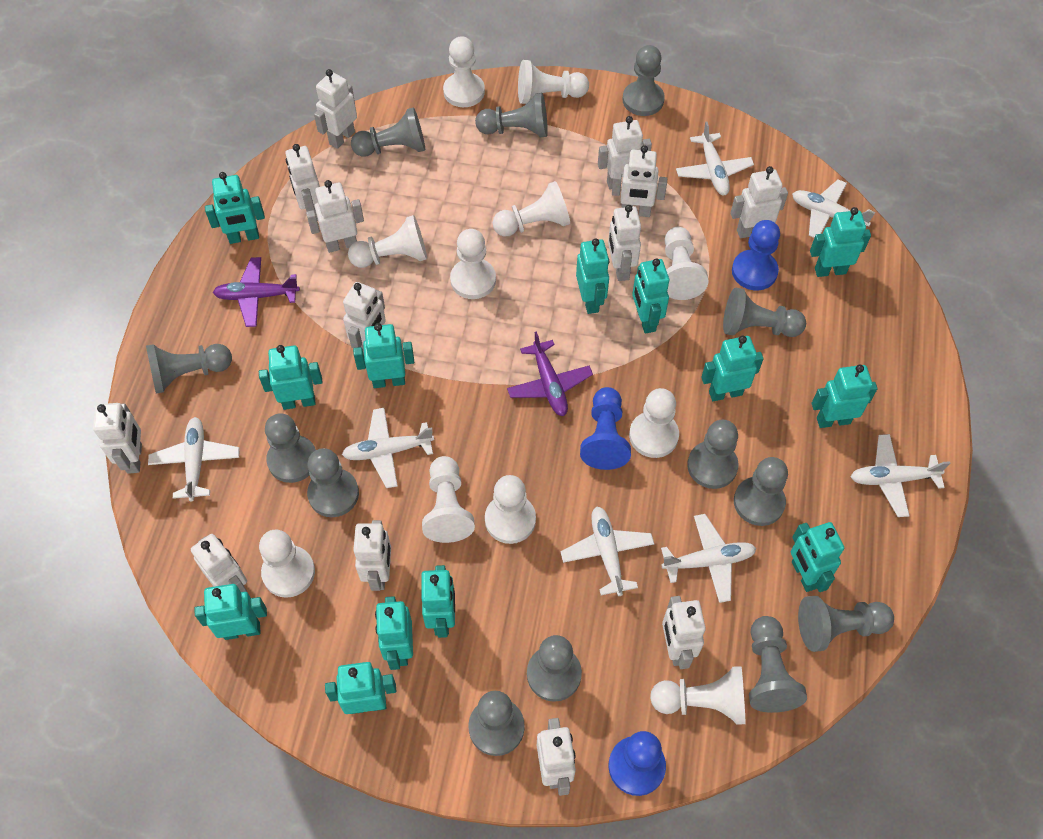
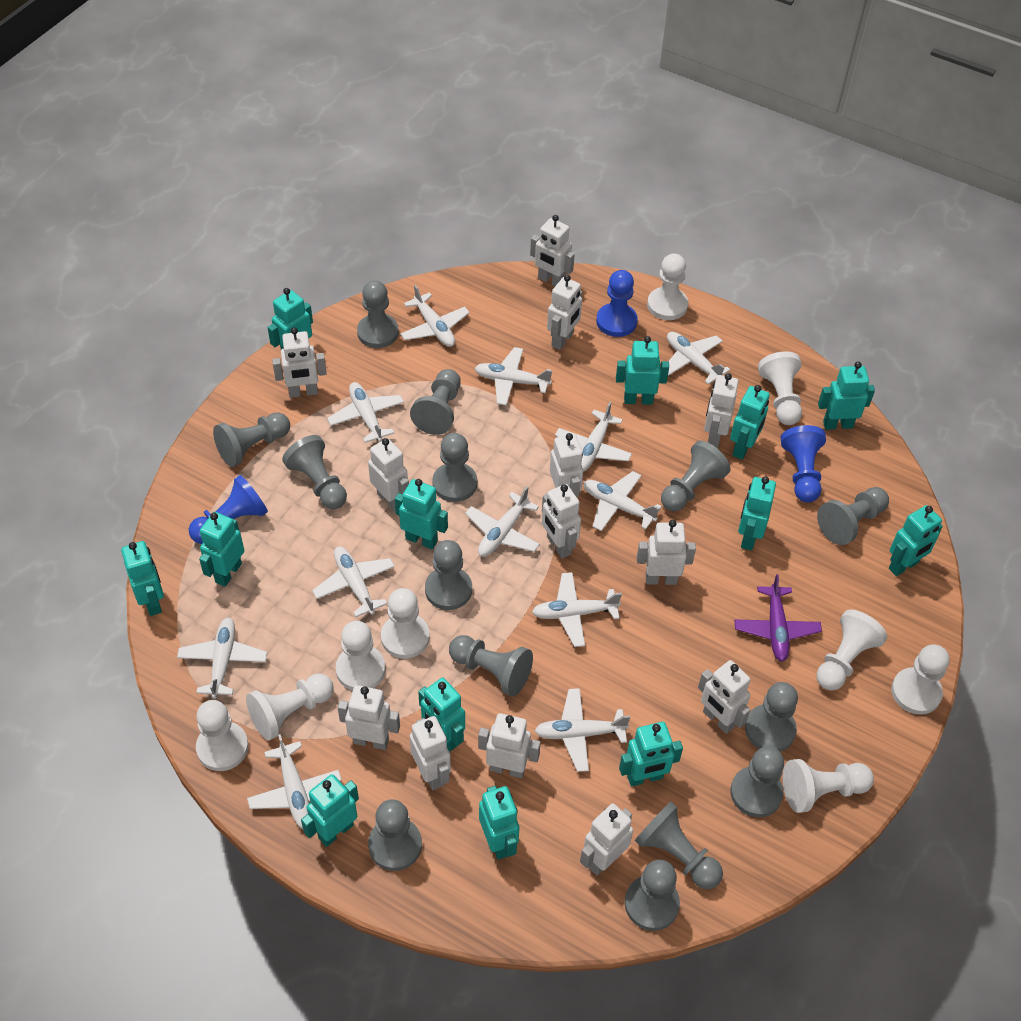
grey pawn: [146,344,232,394] [265,413,316,483] [307,448,359,517] [351,107,425,157] [468,691,525,756] [475,93,548,138] [527,635,582,702] [623,45,665,116] [687,420,739,489] [723,287,806,337] [734,457,788,526] [749,616,807,713] [798,596,894,652] = 13 -> [213,412,290,467] [282,435,347,509] [357,281,399,348] [368,799,422,871] [410,369,461,435] [425,540,472,610] [432,433,477,502] [449,635,533,697] [625,860,680,931] [635,802,723,889] [661,441,731,511] [730,746,784,817] [745,682,798,751] [817,487,889,545] = 14
purple plane: [213,257,300,327] [507,331,593,416] = 2 -> [734,574,822,662] = 1
white pawn: [259,530,315,598] [348,215,427,268] [422,456,475,543] [443,36,485,107] [450,229,496,299] [485,475,536,544] [493,181,570,237] [518,60,589,104] [629,388,679,458] [650,666,746,725] [665,227,709,300] = 11 -> [196,700,248,771] [246,673,333,741] [336,621,386,691] [381,588,430,659] [647,253,688,320] [758,351,802,425] [783,759,874,813] [816,609,887,691] [891,644,950,715] = 9
white plane: [148,417,240,501] [342,408,434,488] [560,507,654,596] [661,514,756,603] [676,122,754,195] [792,180,875,238] [851,434,951,517] = 7 -> [177,617,267,699] [247,734,342,829] [312,547,395,617] [327,382,404,443] [400,285,470,347] [465,486,540,557] [474,347,553,405] [532,572,622,647] [535,688,631,772] [555,402,632,472] [583,471,662,531] [667,332,730,384] = 12

